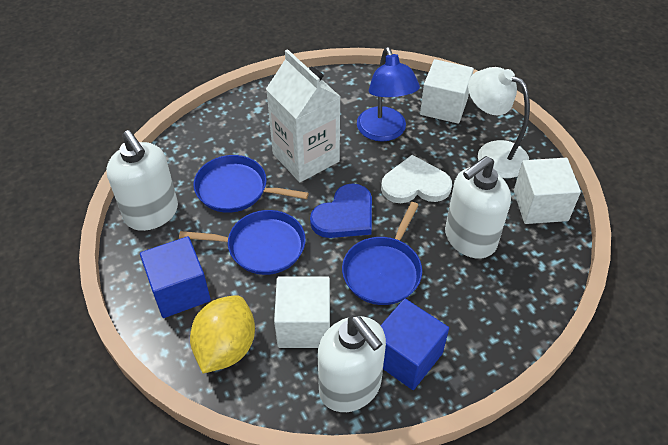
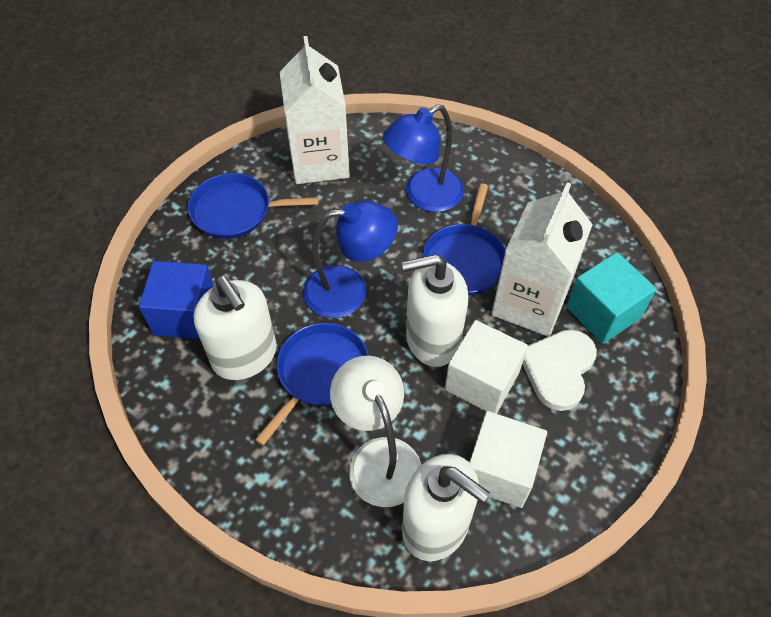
blue cube: [140,236,211,318] [380,298,449,390] = 2 -> [139,261,214,339] = 1
blue heart: [310,183,372,238] = 1 -> none = 0
blue lamp: [357,47,420,142] = 1 -> [303,200,398,318] [383,104,464,212] = 2
turquoise cube: none = 0 -> [566,252,657,344] = 1
white carton: [266,49,340,182] = 1 -> [280,36,350,184] [491,182,593,337] = 2
white cube: [274,276,330,348] [420,59,474,124] [514,158,581,224] = 3 -> [445,320,528,414] [469,411,547,508] = 2
yellow lemon: [190,295,255,373] = 1 -> none = 0

